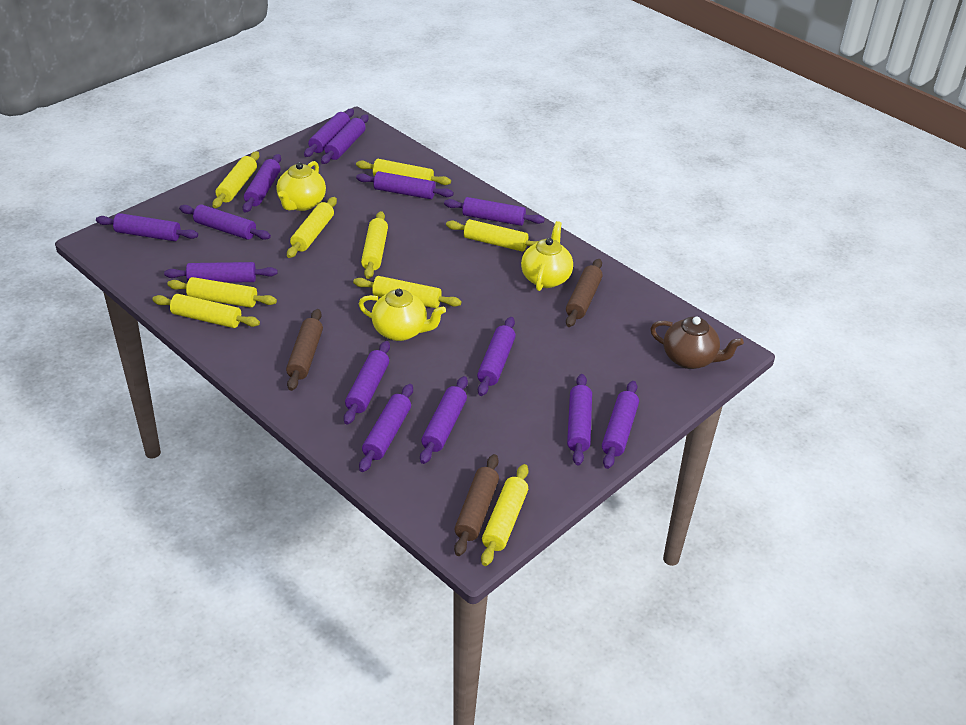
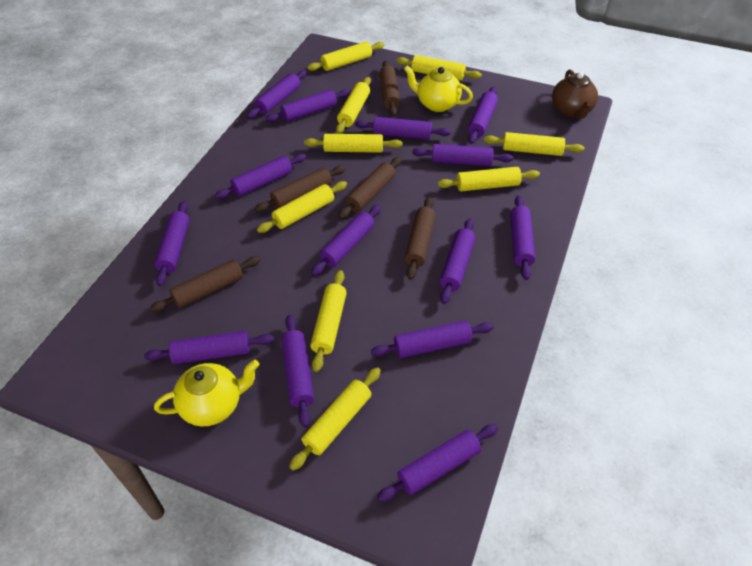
brown rolling pin: [286,309,323,391] [454,454,499,556] [566,259,603,327] = 3 -> [150,256,261,312] [255,165,346,212] [338,157,402,219] [379,60,400,116] [405,197,436,280] = 5
yellow teapot: [276,161,326,211] [359,289,446,341] [521,221,573,291] = 3 -> [154,360,259,426] [404,66,473,112] = 2

